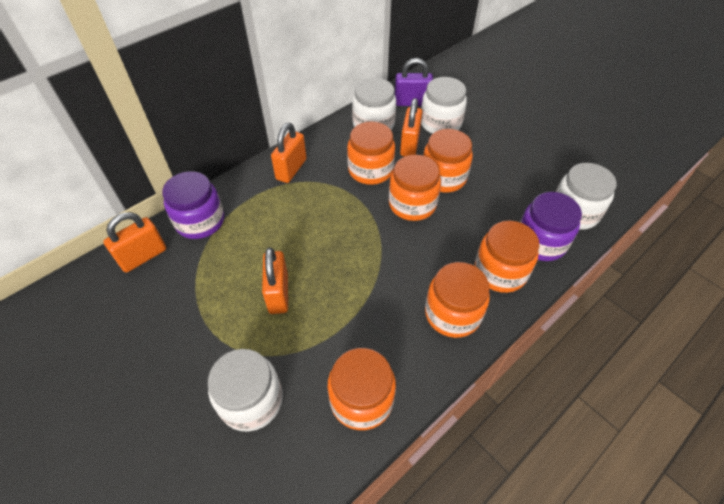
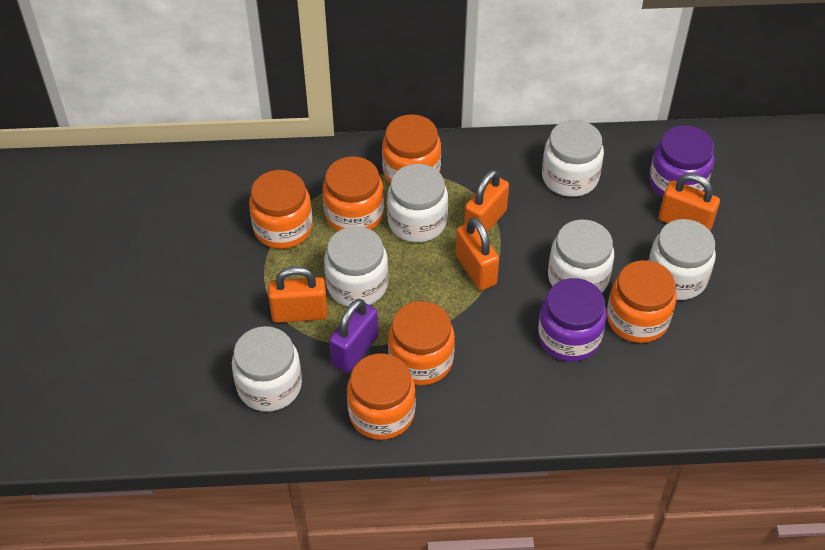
white jar: [208,349,283,432] [352,78,396,130] [421,77,467,134] [556,163,617,230] = 4 -> [232,326,302,412] [324,226,388,306] [387,164,448,242] [542,120,604,197] [548,219,614,292] [648,219,716,300] = 6

